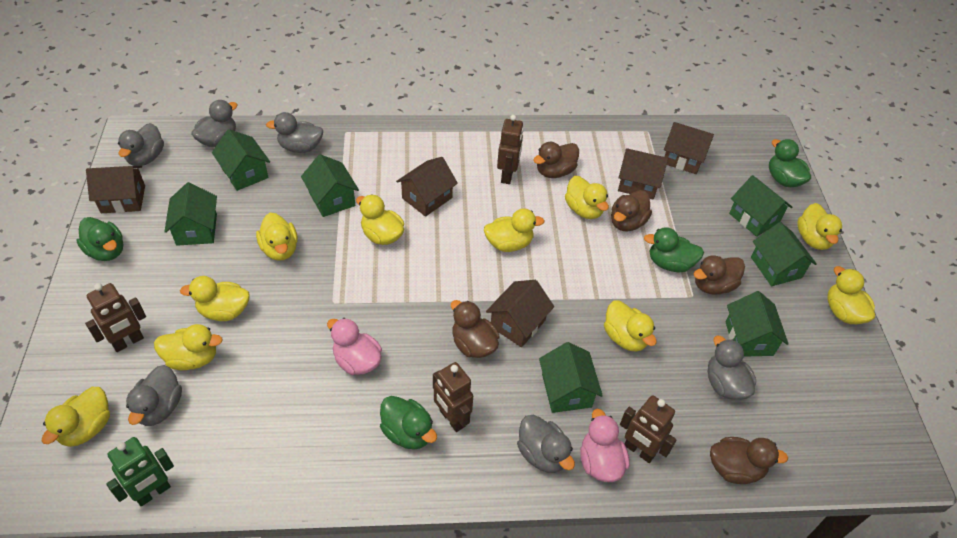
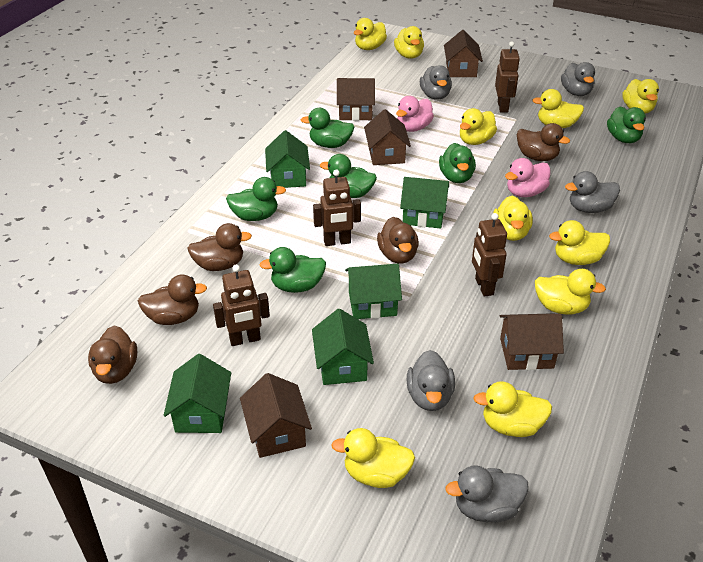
green duck: [76,217,123,261] [380,396,437,450] [644,227,704,272] [769,139,811,187] = 4 -> [226,177,286,221] [259,247,326,293] [301,108,354,148] [320,154,377,198] [439,143,476,183] [607,106,646,143] = 6
green house: [164,182,217,246] [212,129,270,191] [301,154,359,217] [539,342,603,413] [725,291,789,357] [729,175,792,237] [751,222,817,286] = 7 -> [164,354,231,433] [265,130,310,188] [312,309,374,385] [345,264,402,319] [400,177,449,228] = 5
green robot: [106,437,174,506] = 1 -> none = 0
grey duck: [118,123,164,166] [126,365,182,426] [191,100,237,147] [266,112,323,153] [517,415,575,473] [708,336,756,400] = 6 -> [407,350,455,411] [420,65,452,100] [445,466,529,522] [561,62,595,96] [565,171,620,213] = 5

